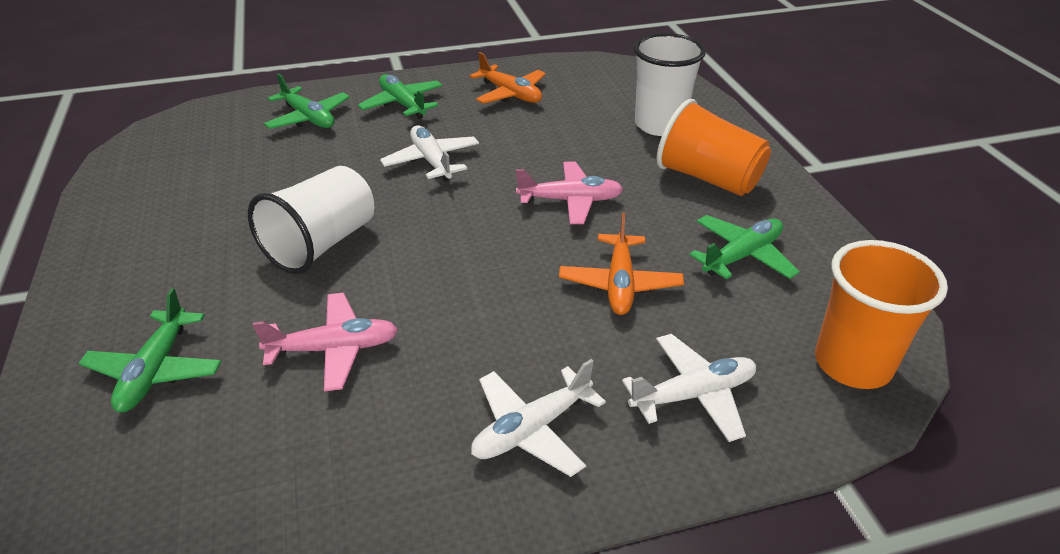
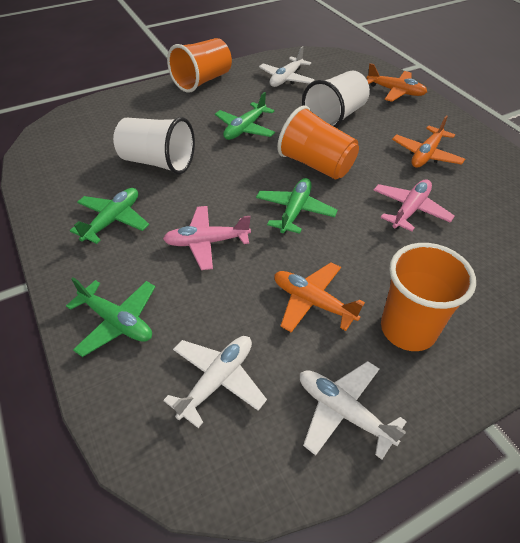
orange cup: [656,99,771,196] [815,240,948,389] = 2 -> [167,38,232,93] [277,106,359,179] [381,243,476,351] = 3
orange plane: [470,52,546,104] [559,213,684,315] = 2 -> [274,262,365,332] [367,63,427,102] [392,115,465,168] = 3

